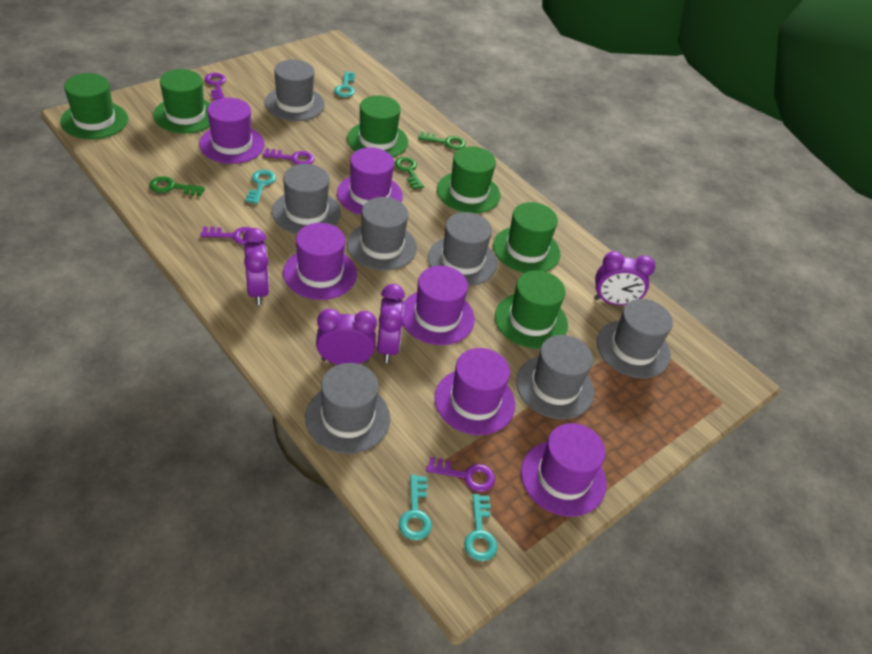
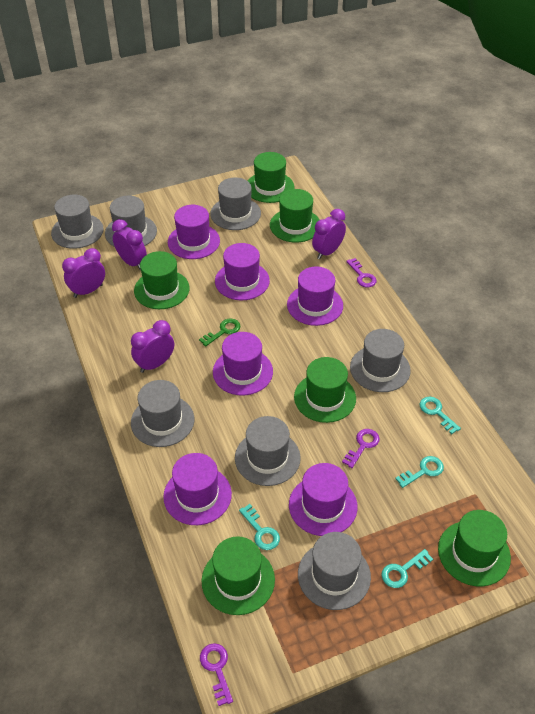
green key: [149,176,205,196] [394,157,424,189] [418,132,466,150] = 3 -> [199,319,240,347] = 1
purple key: [200,227,250,245] [205,73,226,100] [263,148,314,165] [426,457,495,492] = 4 -> [200,643,233,706] [342,429,380,468] [346,258,377,287] = 3

